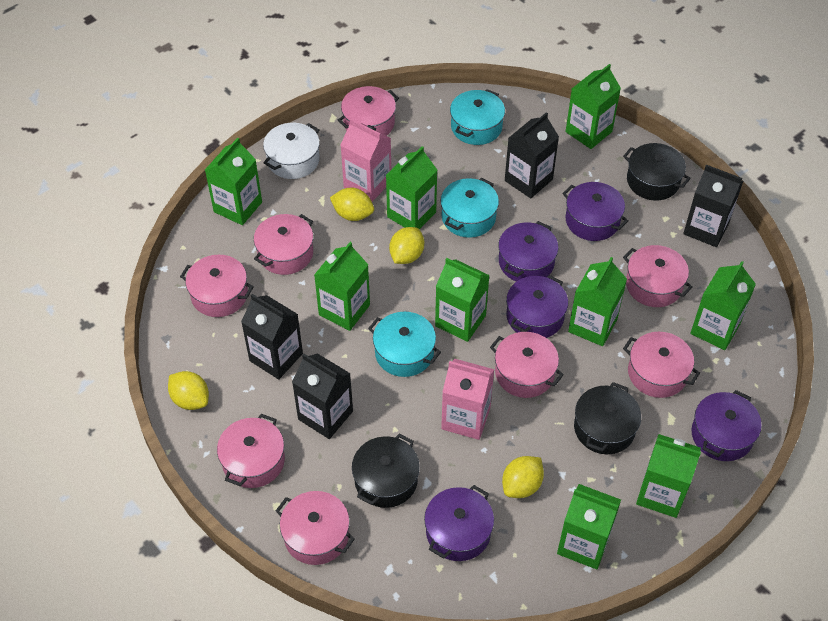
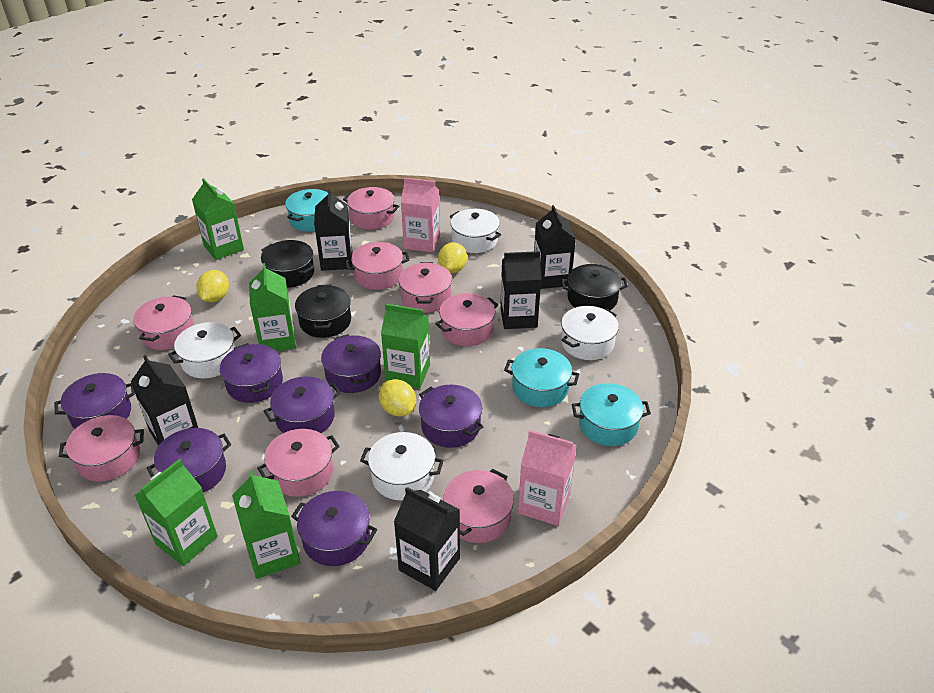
black carton: [241,294,303,379] [292,353,353,439] [505,112,559,198] [683,165,743,247] = 4 -> [131,355,198,446] [314,189,352,271] [394,487,460,591] [500,251,541,329] [534,205,576,289] = 5
green carton: [205,138,262,225] [314,242,370,331] [386,146,437,229] [435,258,490,342] [557,484,621,569] [566,64,621,149] [568,257,627,346] [636,434,701,518] [690,261,756,350] = 9 -> [134,459,218,566] [192,178,244,260] [232,470,300,579] [249,263,296,351] [381,304,430,389] = 5
purple pot: [424,485,494,561] [498,221,558,282] [506,275,568,338] [562,182,629,241] [692,390,762,461] = 5 -> [54,373,135,429] [147,428,231,493] [220,343,283,403] [264,376,341,433] [291,491,377,566] [321,334,381,393] [419,385,483,448] = 7
white pot: [263,123,320,179] = 1 -> [168,322,241,378] [360,432,444,501] [450,209,501,253] [561,306,619,360] = 4
yellow lemon: [168,371,209,410] [330,188,374,221] [389,227,424,264] [502,456,544,498] = 4 -> [196,270,229,302] [379,379,416,416] [438,242,467,273] = 3

